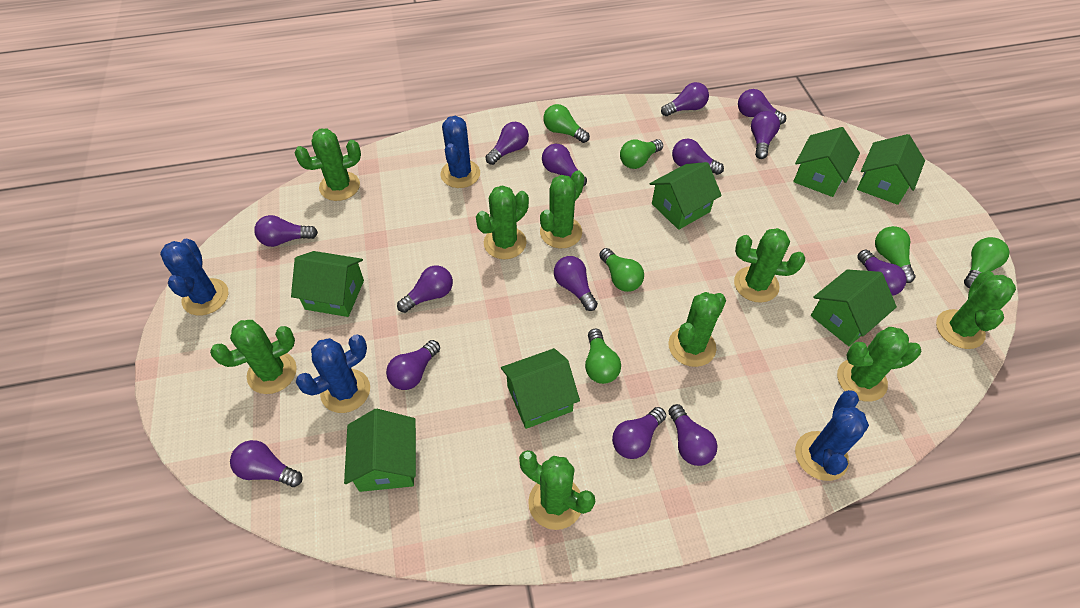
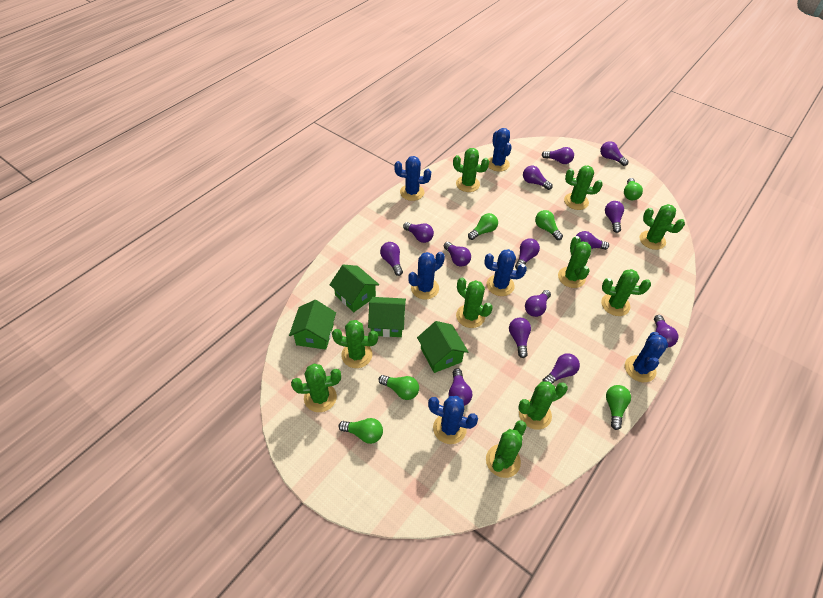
blue cactus: [160,239,228,316] [296,335,370,413] [440,116,480,188] [795,390,869,481] = 4 -> [394,156,431,201] [408,252,445,299] [428,396,478,444] [484,249,527,296] [488,128,512,172] [625,332,668,382] = 6
green cactus: [210,320,297,394] [295,128,361,201] [476,185,529,259] [519,450,595,530] [540,170,584,248] [669,292,726,367] [734,228,805,303] [837,327,921,402] [936,271,1016,349] = 9 -> [291,364,341,412] [332,320,378,368] [453,148,489,192] [456,278,493,328] [486,420,527,478] [518,381,568,430] [558,236,591,288] [564,165,603,210] [601,269,651,316] [639,204,685,250] = 10
green house: [291,251,364,317] [344,409,416,492] [501,348,580,429] [650,162,722,230] [793,127,860,197] [811,269,897,346] [857,134,925,205] = 7 -> [289,300,336,350] [330,265,379,312] [368,297,406,337] [417,321,468,373] = 4

